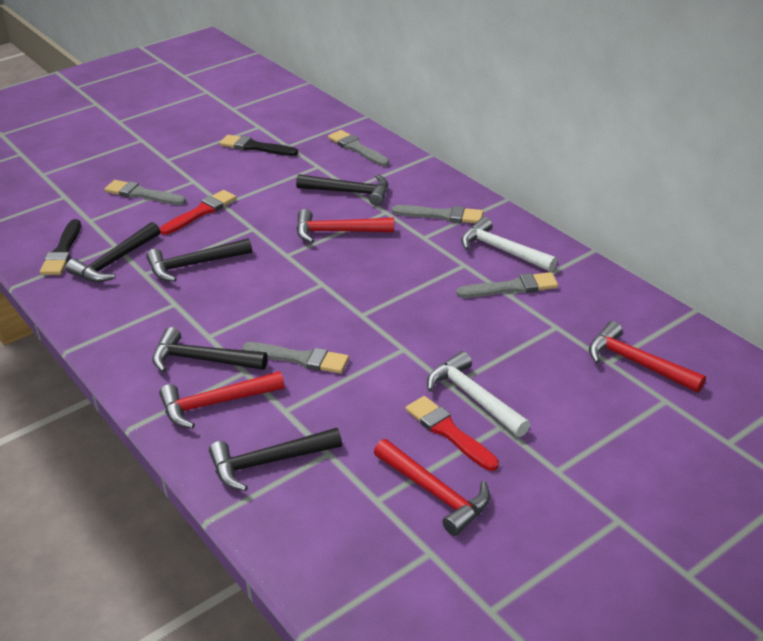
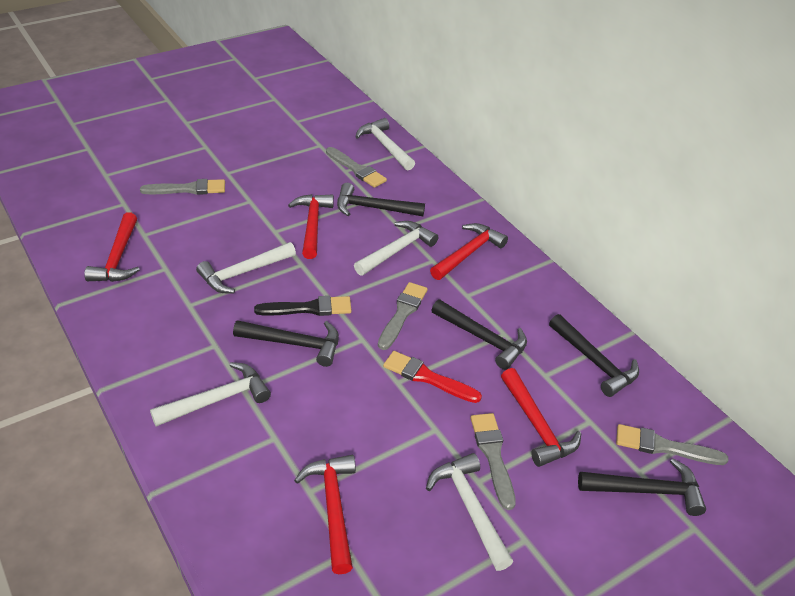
black brush: [40,219,81,275] [220,135,298,156] = 2 -> [254,296,352,316] = 1
red brush: [160,190,237,235] [406,396,499,471] = 2 -> [383,351,482,403] = 1
red hammer: [159,371,285,429] [297,209,394,243] [374,439,490,536] [589,321,706,393] = 4 -> [84,212,140,282] [288,194,334,259] [294,455,356,574] [430,223,508,280] [501,368,581,467] = 5
white hammer: [427,351,530,437] [461,217,558,272] = 2 -> [150,362,271,427] [196,242,296,293] [354,221,438,276] [356,118,415,170] [426,453,513,571] = 5

